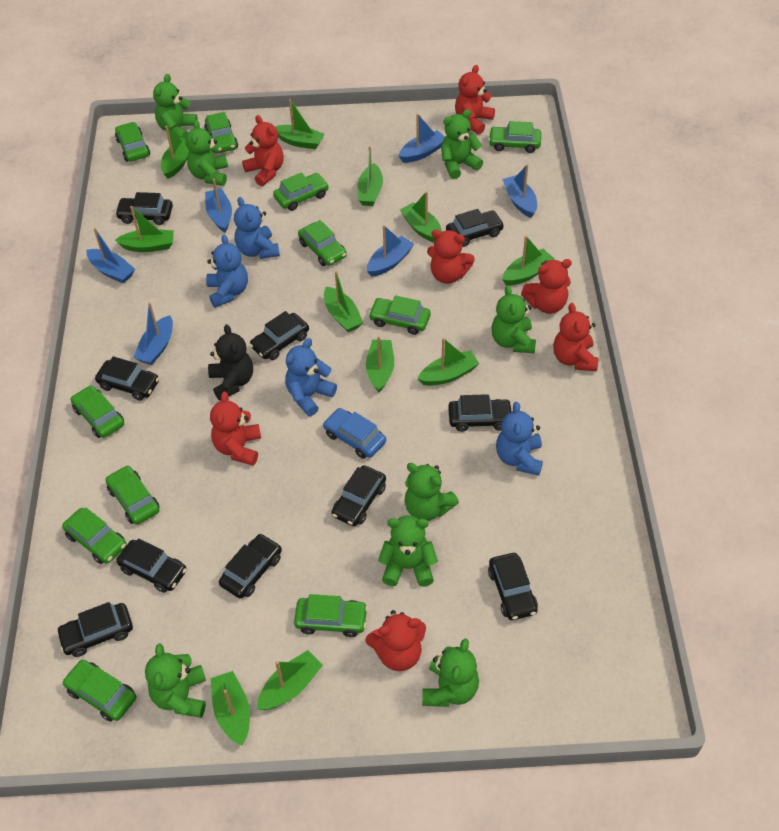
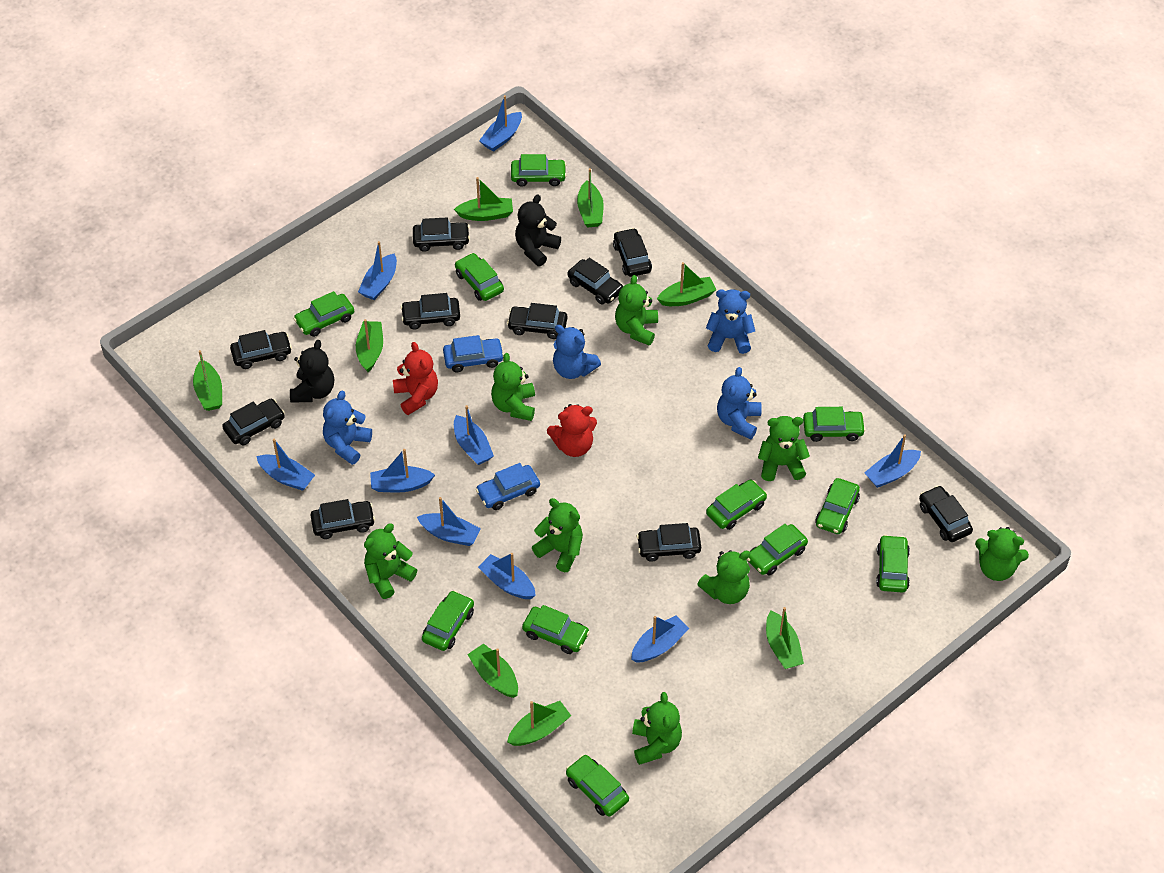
black teddy bear: [208,324,253,401] = 1 -> [290,340,334,402] [515,195,561,266] = 2
blue boat: [87,228,135,284] [133,302,173,365] [205,179,232,232] [367,225,414,277] [399,114,445,163] [502,164,537,218] = 6 -> [256,439,315,491] [358,241,397,300] [370,449,435,492] [417,497,481,546] [454,405,494,465] [478,553,536,599] [479,95,522,152] [631,615,689,663] [864,434,921,488] = 9
blue car: [323,408,386,459] = 1 -> [443,335,504,372] [476,463,540,510] = 2
green boat: [115,206,174,252] [161,126,189,179] [211,671,250,745] [257,650,323,710] [275,99,325,149] [324,271,364,332] [358,146,383,206] [366,336,394,392] [400,191,442,243] [418,338,479,386] [502,236,555,285] = 11 -> [193,350,222,411] [356,319,383,372] [454,177,513,221] [467,643,518,698] [507,701,571,746] [577,168,604,227] [657,262,717,306] [766,607,804,669] = 8
red teddy bear: [210,392,261,465] [242,115,284,186] [365,610,426,671] [427,229,475,284] [455,65,495,134] [521,259,572,314] [553,303,599,371] = 7 -> [393,342,438,415] [547,404,597,457] = 2

